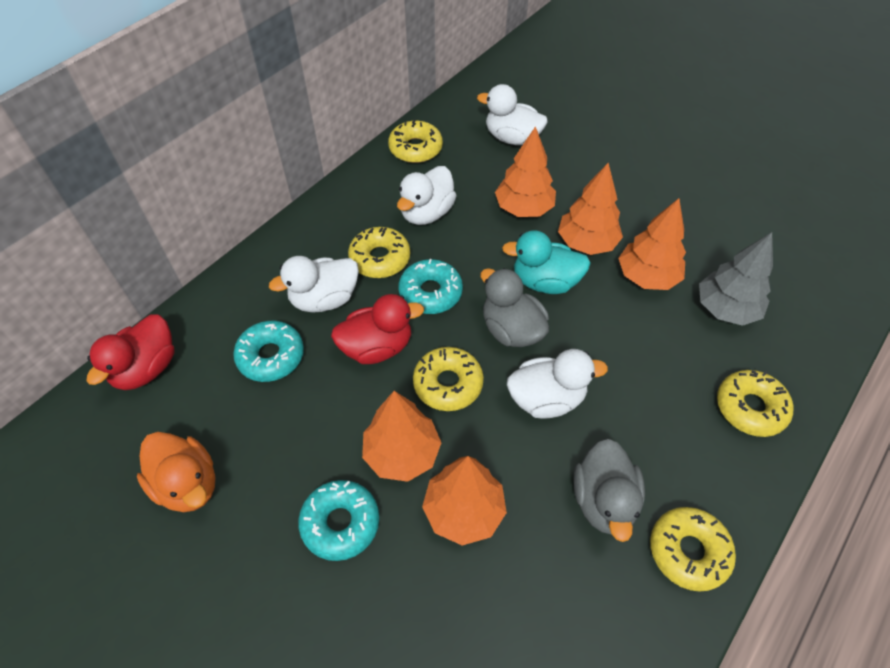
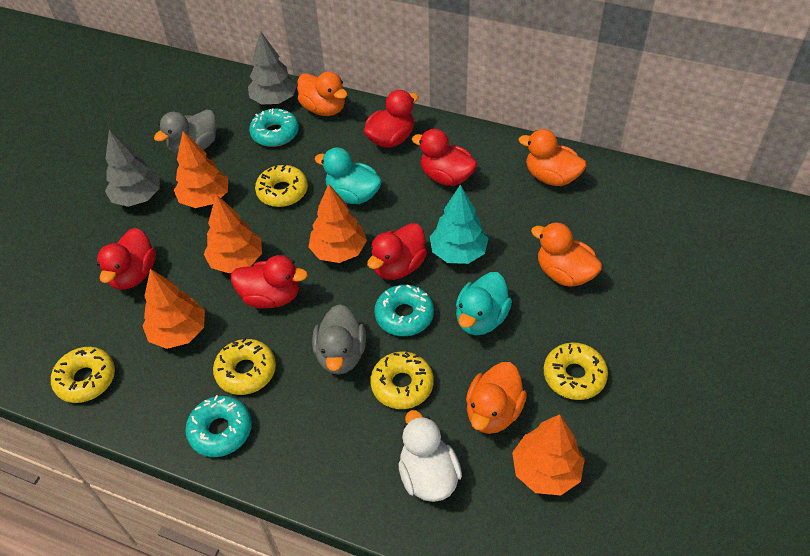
grey tree: [699,232,773,326] = 1 -> [105,130,160,207] [248,31,297,104] = 2
orange duck: [137,432,215,512] = 1 -> [297,72,348,116] [466,362,527,434] [518,129,587,186] [531,222,602,287] = 4
red duck: [86,315,175,390] [331,294,424,364] = 2 -> [97,228,156,290] [231,255,308,309] [364,90,419,148] [367,223,427,280] [412,129,477,186] = 5
turquoise duck: [502,230,591,294] = 1 -> [314,148,382,204] [456,272,512,335] = 2
turquoise tree: none = 0 -> [430,185,489,264] = 1
white duck: [269,256,359,312] [397,166,457,225] [477,84,548,145] [507,349,608,419] = 4 -> [398,410,462,502] = 1

